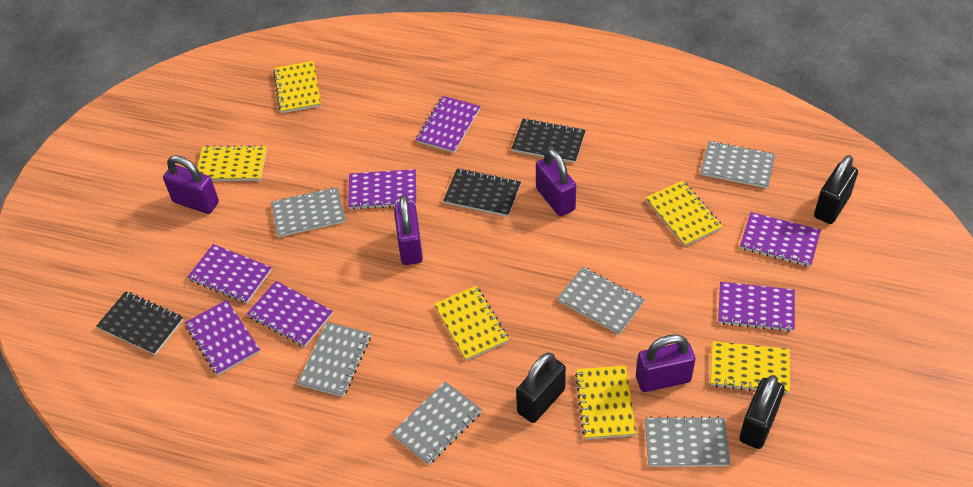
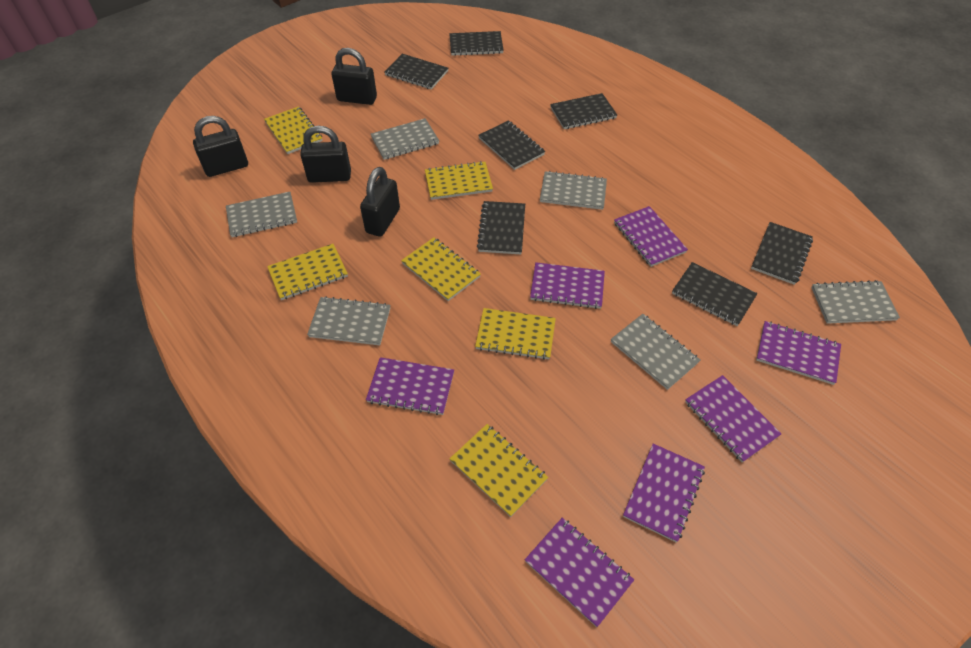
black notebook: [96,291,183,355] [443,168,521,217] [511,118,586,163] = 3 -> [384,54,448,90] [449,31,504,56] [477,201,525,254] [478,120,545,170] [550,93,617,129] [672,262,757,326] [751,222,813,285] = 7
black padlock: [516,352,566,423] [739,375,784,449] [814,155,858,224] = 3 -> [193,116,248,177] [300,126,351,183] [331,48,377,105] [360,167,400,237] = 4
purple padlock: [163,155,219,214] [394,195,423,265] [536,149,576,216] [636,334,695,392] = 4 -> none = 0

